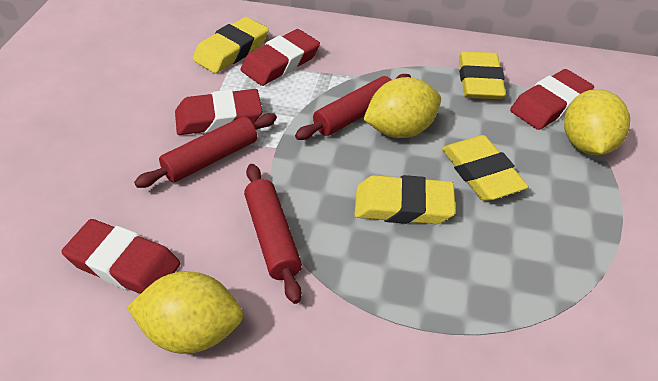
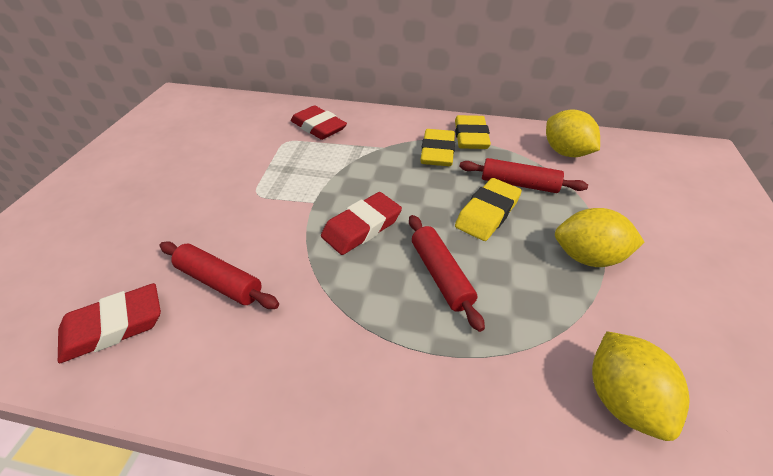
red eraser: [61,219,180,294] [175,89,263,135] [241,29,320,86] [510,69,594,130] = 4 -> [58,283,161,363] [291,105,347,140] [321,192,402,255] = 3
yellow eraser: [193,17,269,73] [354,175,456,224] [442,135,529,201] [459,51,506,99] = 4 -> [421,129,455,166] [455,115,491,149] [455,178,522,241] = 3

